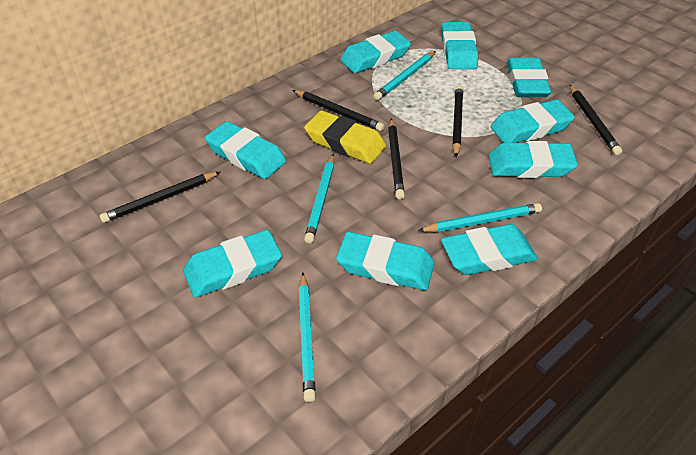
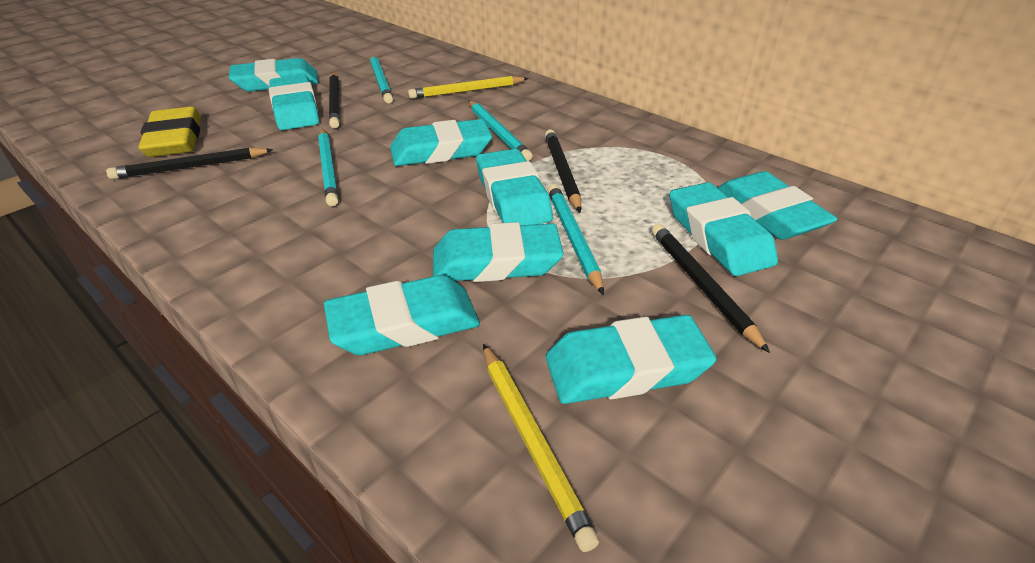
black pencil: [99,172,220,223] [293,90,384,131] [388,119,405,199] [452,85,463,157] [570,85,622,155] = 5 -> [106,147,273,180] [329,73,340,128] [545,129,581,213] [651,224,770,353] = 4
yellow pencil: none = 0 -> [408,76,529,99] [483,344,599,552] = 2

